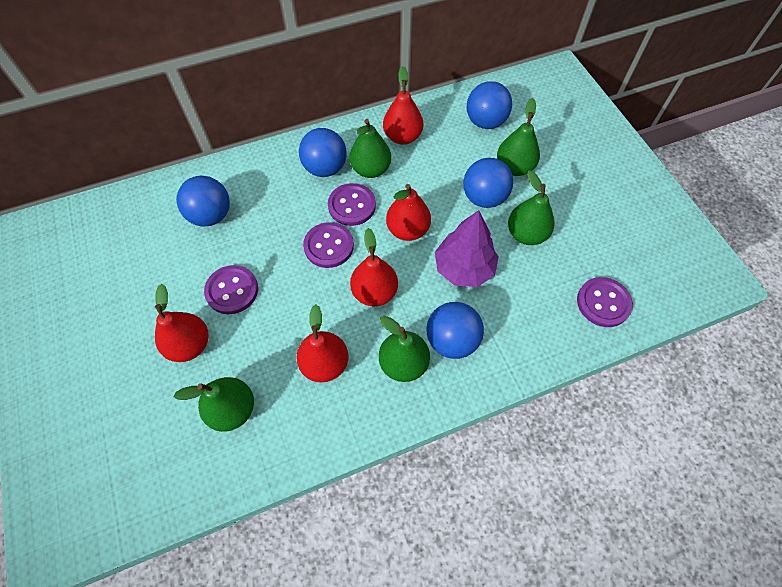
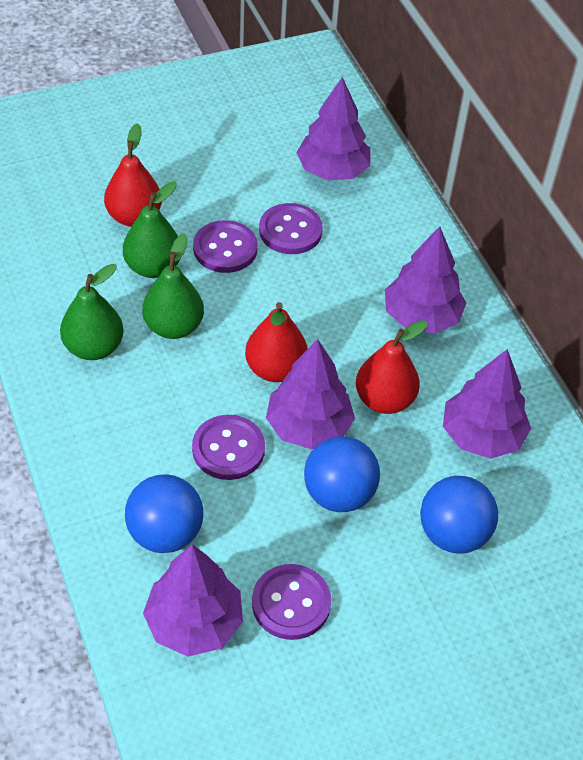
blue ball: [176,176,230,226] [299,128,347,177] [427,302,484,359] [463,158,513,208] [467,81,512,129] = 5 -> [125,474,203,553] [304,436,380,512] [420,476,498,553] = 3
green pear: [173,377,254,432] [349,119,391,178] [379,316,430,382] [497,98,540,176] [508,170,555,245] = 5 -> [60,264,124,360] [123,182,180,278] [142,233,204,339] = 3
purple tree: [435,210,499,287] = 1 -> [143,544,243,656] [266,339,355,449] [296,77,371,181] [385,226,466,334] [443,349,531,459] = 5
red pear: [155,284,208,362] [296,304,348,382] [350,228,398,306] [383,66,423,145] [386,184,431,241] = 5 -> [104,123,162,227] [245,302,308,382] [356,320,428,414] = 3

